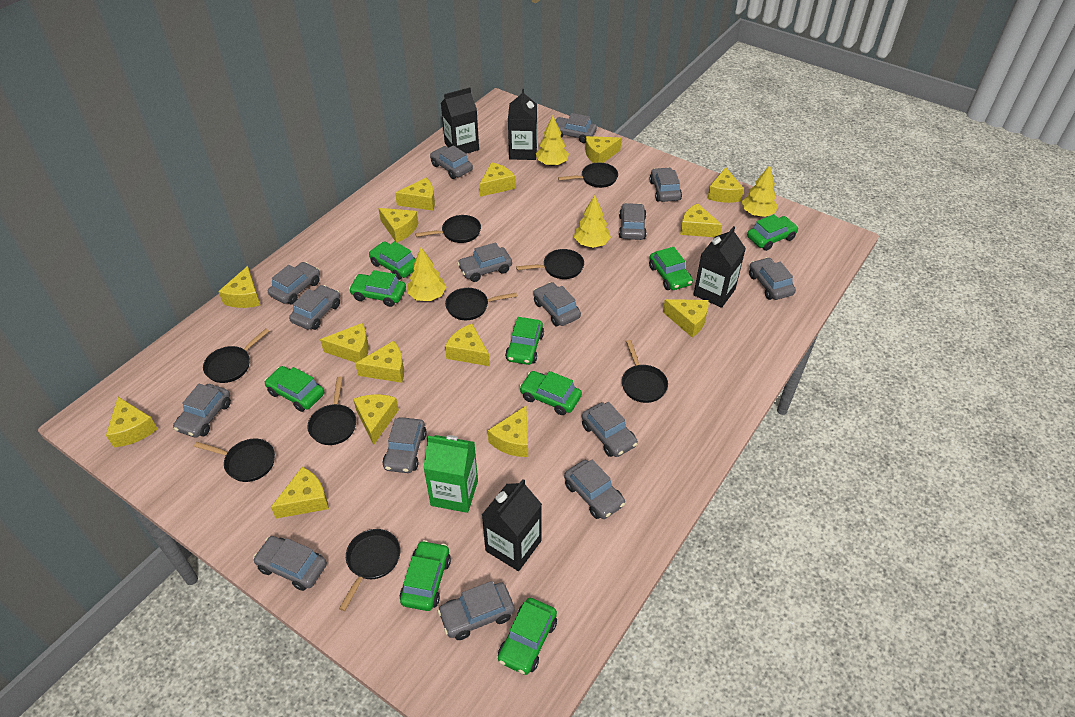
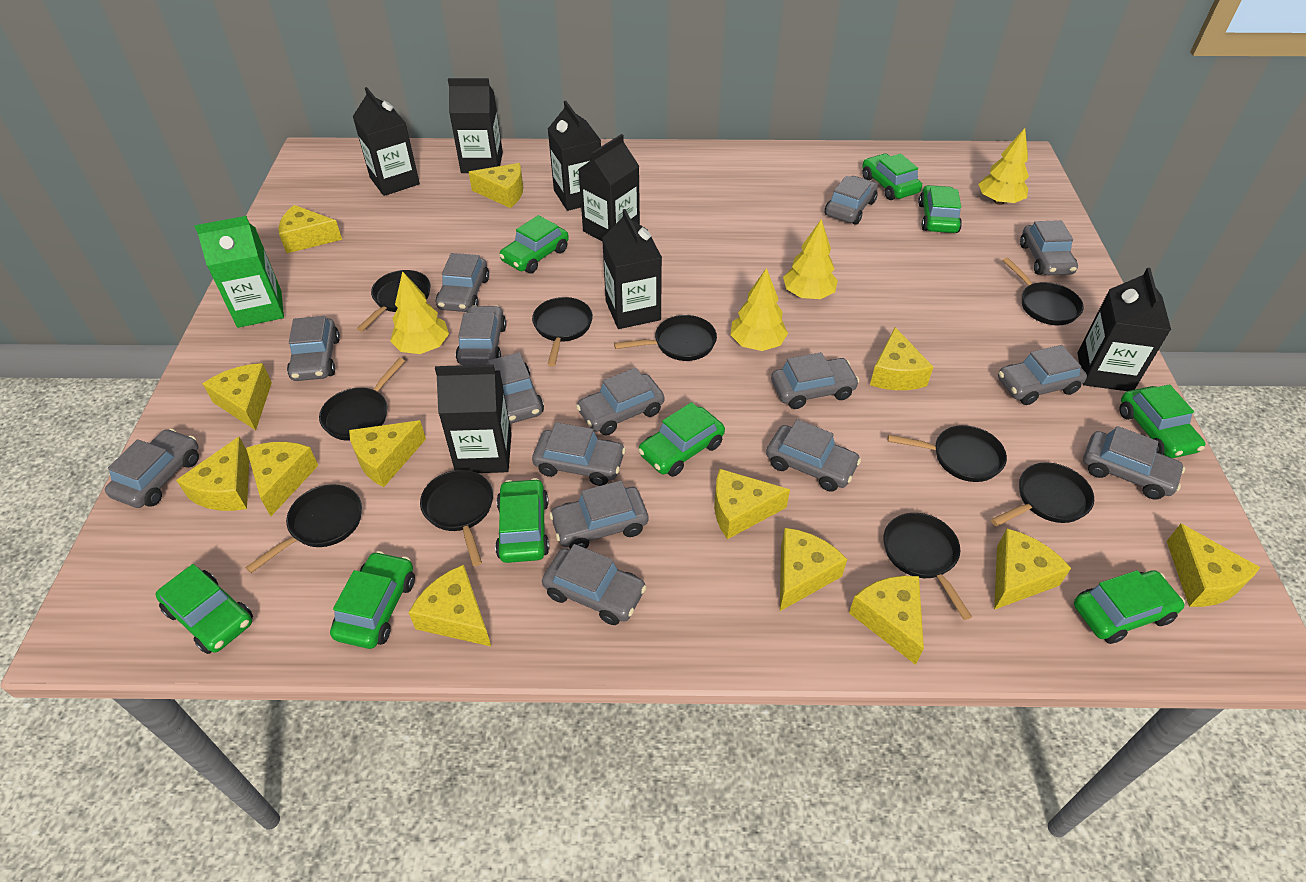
black carton: [441,87,479,154] [482,479,542,571] [508,89,537,160] [693,226,746,308] = 4 -> [353,87,420,196] [435,364,512,473] [448,78,503,173] [548,101,601,211] [578,134,640,241] [602,209,662,329] [1078,268,1171,391] = 7
black pan: [194,439,275,482] [203,329,269,383] [307,377,356,445] [339,529,400,611] [415,215,481,243] [445,288,517,320] [516,249,584,279] [558,162,618,188] [622,340,668,403] = 9 -> [246,484,362,573] [319,358,405,441] [357,270,431,331] [420,470,493,566] [532,297,593,366] [614,315,717,361] [883,513,972,620] [888,425,1007,482] [991,462,1094,526] [1002,258,1083,325] = 10
yellow cheese: [106,397,158,447] [218,266,260,308] [271,467,329,518] [320,323,369,363] [353,394,399,445] [355,341,404,383] [378,208,418,242] [395,178,435,211] [445,324,490,366] [479,162,515,197] [488,406,528,457] [585,136,622,163] [663,299,709,337] [680,203,722,237] [707,167,744,203] = 15 -> [176,437,249,511] [202,363,272,430] [246,442,318,516] [278,205,342,253] [349,420,426,487] [408,565,491,646] [469,163,523,208] [714,469,790,539] [780,528,847,611] [849,576,924,665] [870,327,933,390] [994,529,1071,610] [1167,524,1260,607] = 13

